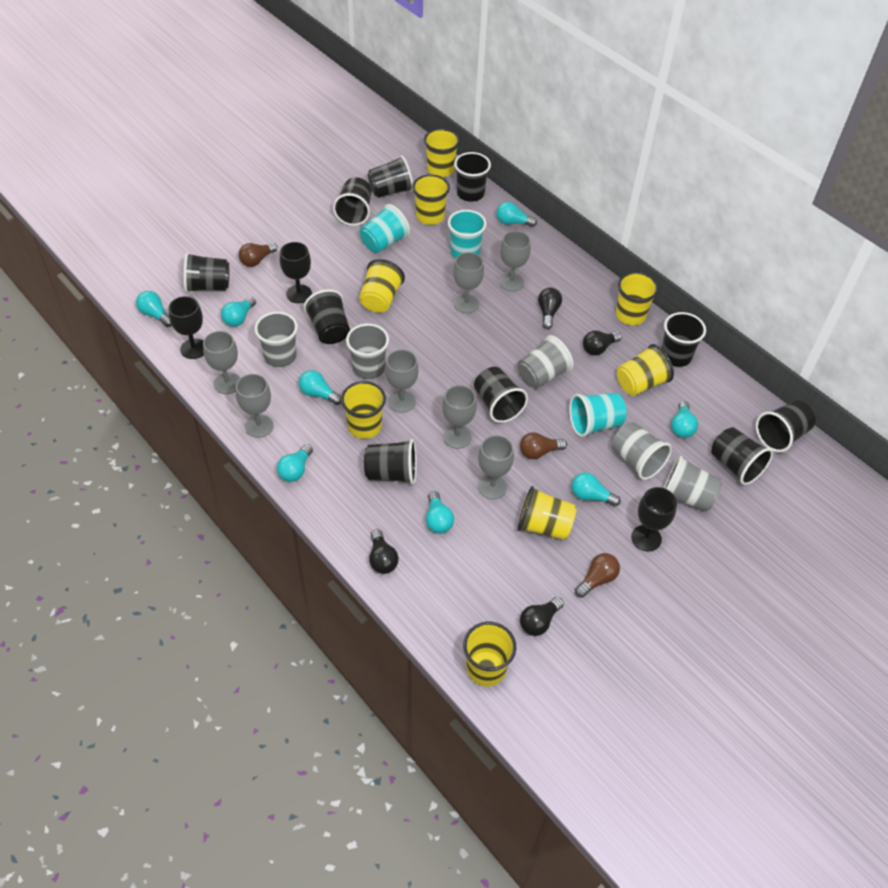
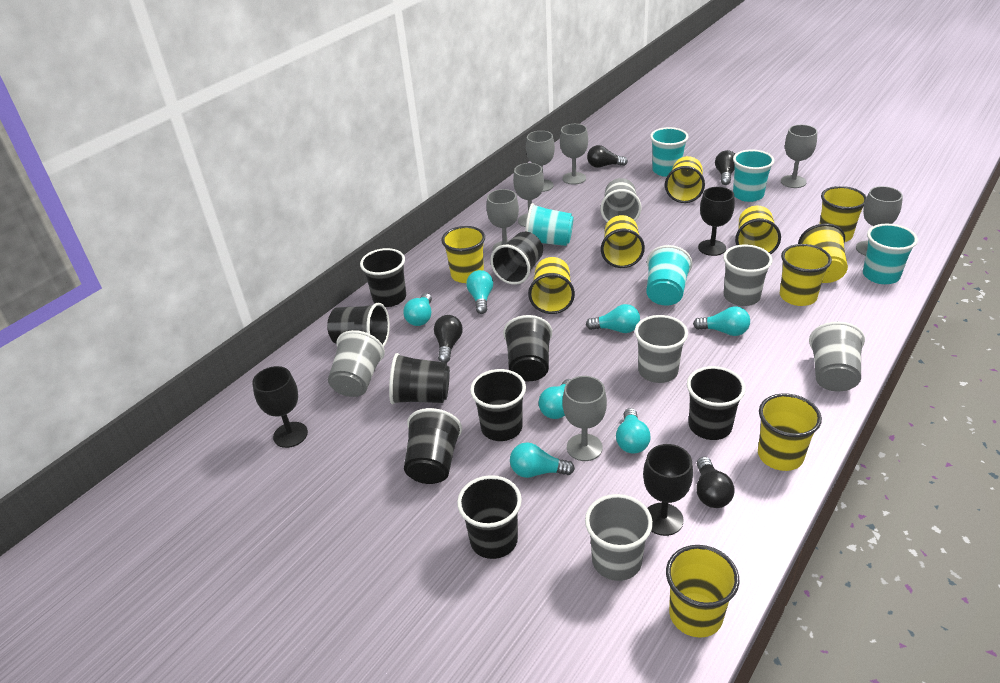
black cup: [184,252,229,293] [304,289,350,344] [333,177,372,226] [364,439,417,485] [368,156,413,198] [454,152,491,202] [474,367,528,423] [661,312,706,367] [711,427,773,485] [756,400,815,453] = 10 -> [327,303,390,347] [360,248,406,307] [389,353,450,405] [404,408,462,484] [457,475,522,559] [470,369,526,441] [490,232,543,285] [503,315,552,381] [687,366,746,440] = 9
brown light bulb: [239,243,277,267] [520,432,567,459] [575,553,620,598] = 3 -> none = 0
grey cup: [255,312,298,367] [346,324,389,379] [518,335,574,389] [612,422,672,480] [664,456,722,512] = 5 -> [328,330,385,397] [585,494,653,581] [600,178,642,222] [635,315,688,383] [723,244,773,306] [809,322,865,391] = 6
turquoise cup: [360,204,410,253] [448,210,486,258] [569,393,627,437] = 3 -> [525,203,574,246] [646,245,693,306] [650,127,688,177] [733,150,774,202] [863,224,918,284] = 5
turquoise light bulb: [136,291,172,327] [221,297,256,327] [277,444,313,482] [299,370,341,405] [426,491,454,534] [497,202,537,227] [572,472,621,506] [671,401,698,438] = 8 -> [403,293,432,326] [466,270,493,314] [510,442,575,478] [539,379,571,419] [586,304,640,333] [616,408,651,454] [693,306,750,336] = 7
yellow cup: [341,381,386,439] [359,259,405,312] [412,174,450,225] [424,128,460,177] [463,622,516,686] [517,486,576,540] [616,272,659,325] [617,344,674,396] = 8 -> [442,226,485,283] [528,257,575,314] [601,215,645,268] [665,156,705,203] [666,545,740,638] [735,206,781,255] [758,393,822,471] [780,244,832,306] [798,224,848,283] [819,186,867,242] = 10

